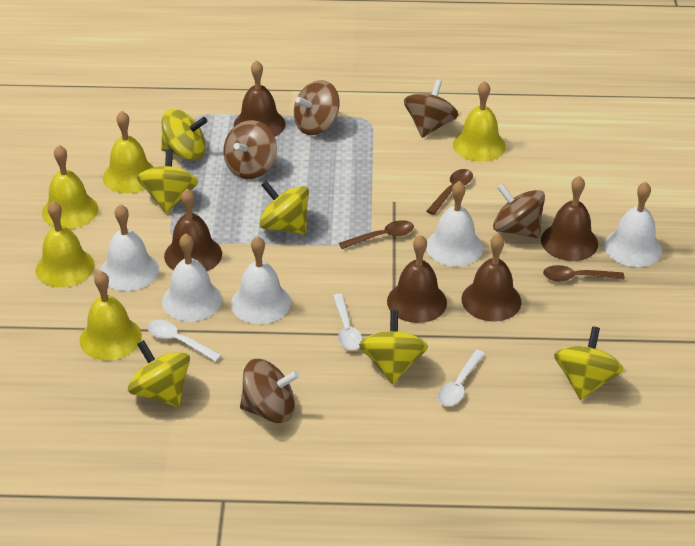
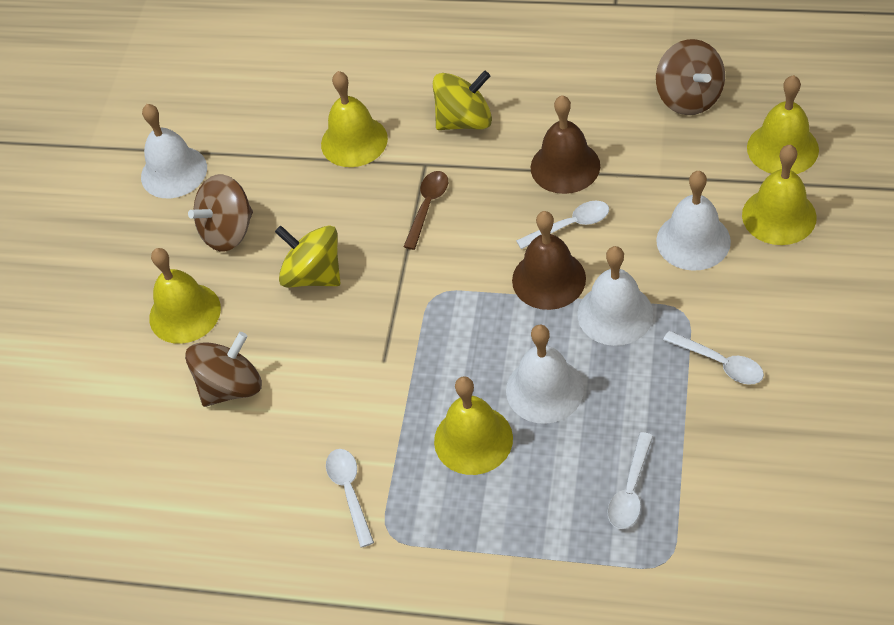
brown bell: [164,189,222,271] [234,60,285,137] [387,235,447,323] [461,233,522,321] [541,176,598,261] = 5 -> [512,211,586,310] [531,95,600,194] = 2
brown spinning top: [223,120,277,179] [240,359,299,423] [294,80,340,135] [404,79,458,138] [493,184,545,238] = 5 -> [185,332,262,407] [188,174,253,252] [656,39,725,115] = 3
brown spoon: [339,220,414,249] [427,169,473,215] [543,265,625,282] = 3 -> [403,171,448,250] = 1
white bell: [100,204,159,291] [162,233,222,321] [231,236,291,324] [426,181,483,266] [604,182,662,267] = 5 -> [141,104,207,198] [506,325,584,424] [577,246,653,346] [656,171,731,271] = 4
white spoon: [147,320,221,362] [333,294,362,350] [437,350,485,406] = 3 -> [326,449,374,548] [516,201,609,249] [607,432,653,529] [663,331,764,385] = 4
yellow spinning top: [128,340,190,407] [137,149,198,213] [161,109,208,160] [259,181,309,234] [359,310,428,384] [554,326,624,400] = 6 -> [275,225,340,288] [433,70,492,130] = 2

